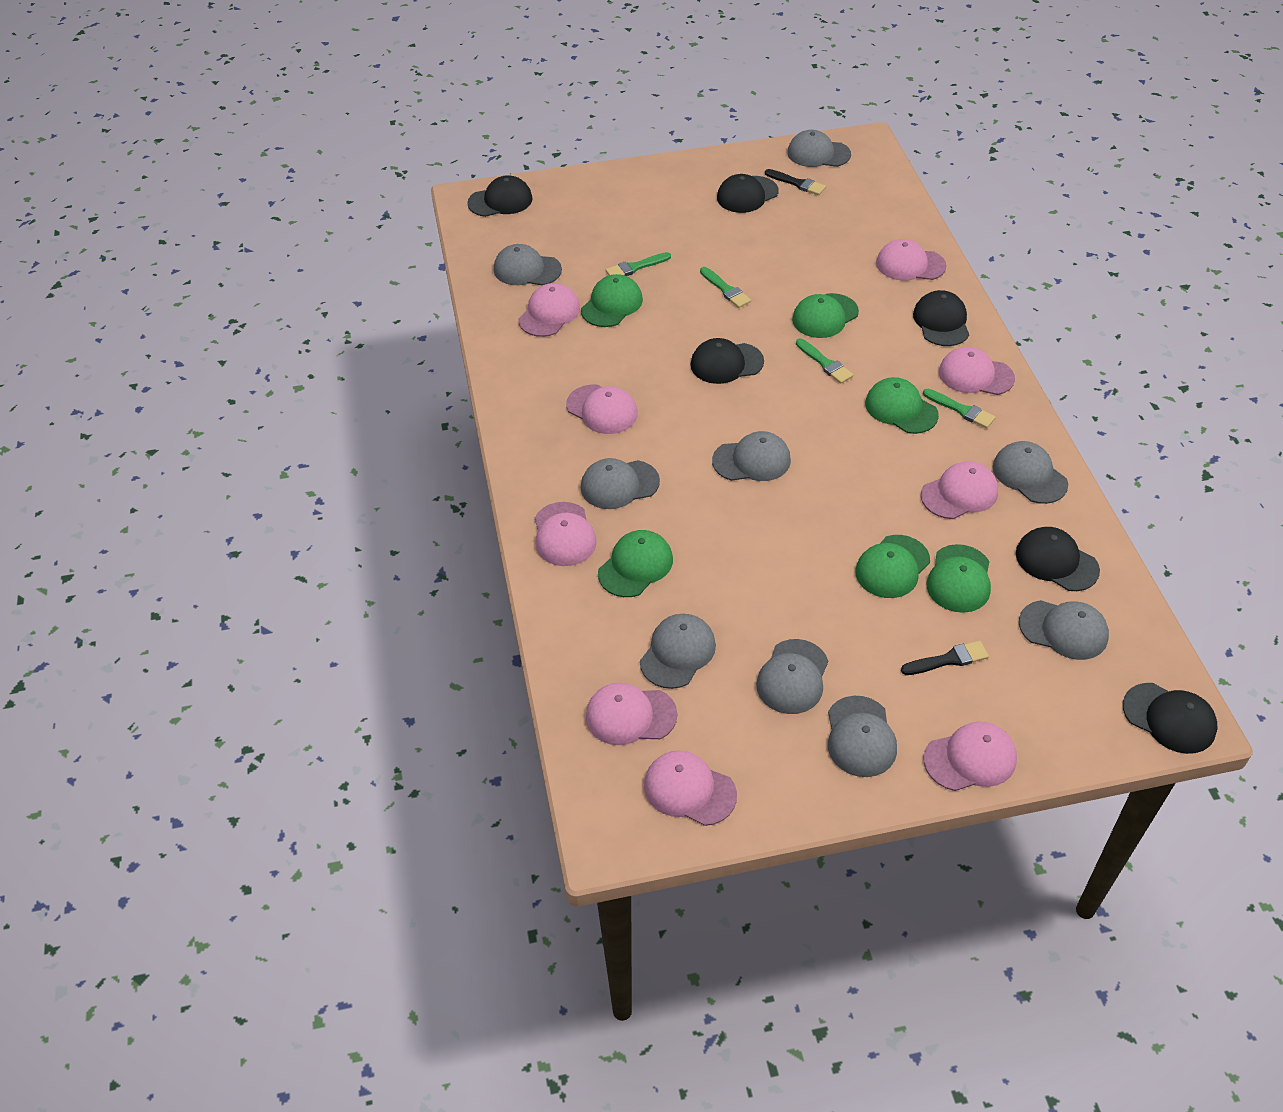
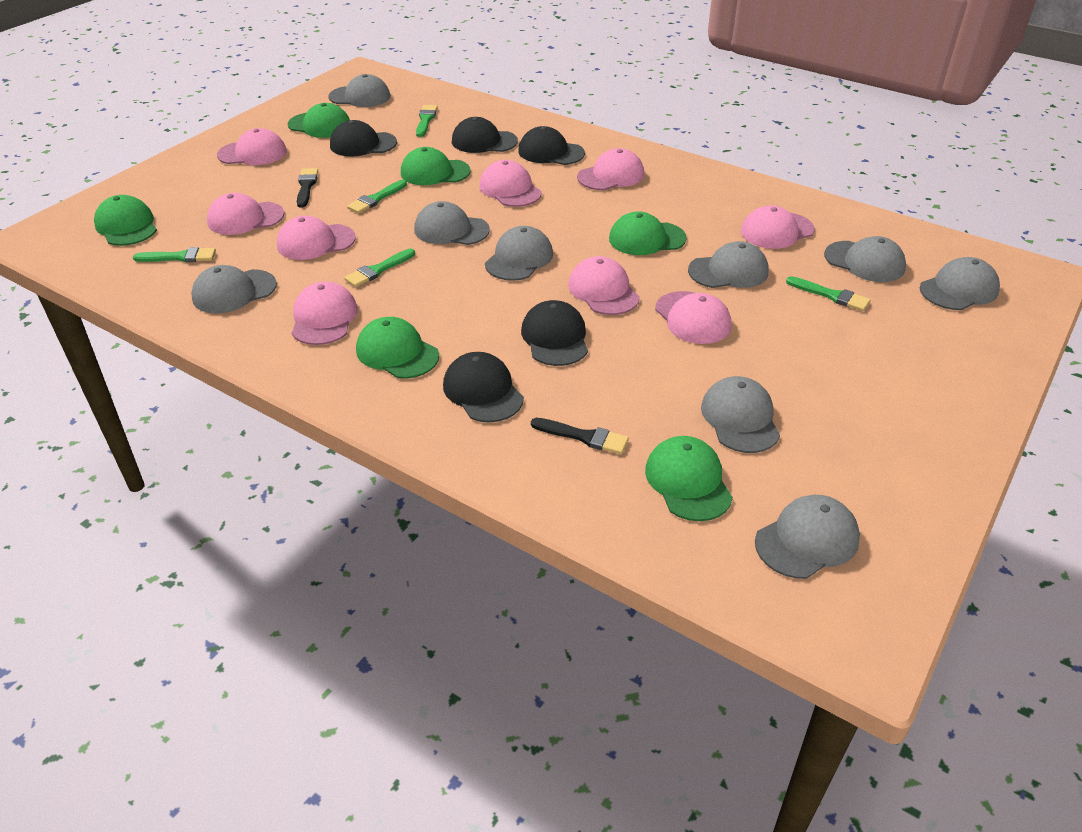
black cap: [467,175,533,217] [691,338,764,384] [717,174,779,213] [913,290,969,346] [1016,527,1100,591] [1123,683,1218,754] = 6 -> [330,120,397,156] [443,352,524,422] [452,117,518,153] [518,126,585,165] [521,300,588,366] = 5
green brush: [605,252,671,276] [700,267,751,308] [796,339,853,384] [923,389,996,428] = 4 -> [133,247,216,262] [344,249,415,287] [347,180,407,214] [416,105,438,137] [786,276,870,311] = 5

